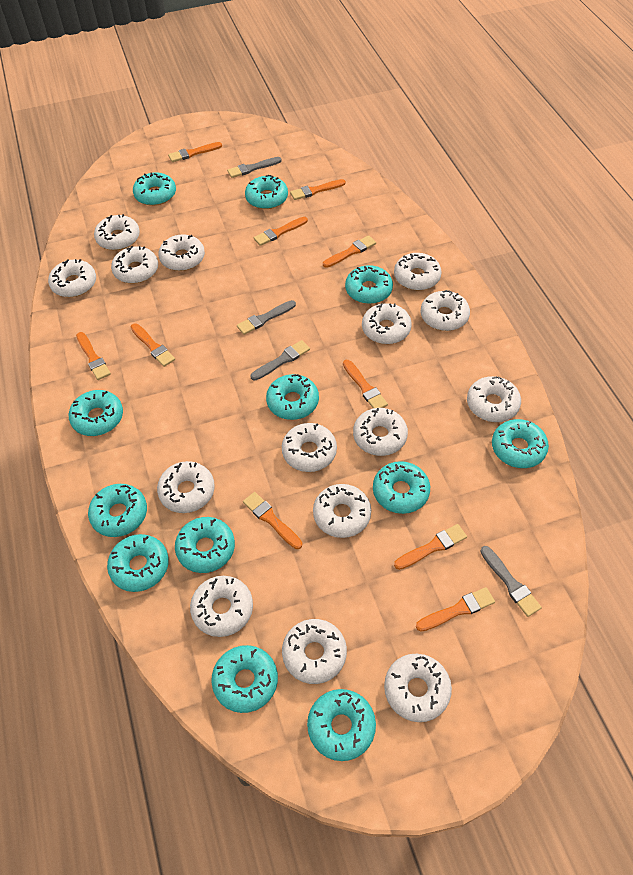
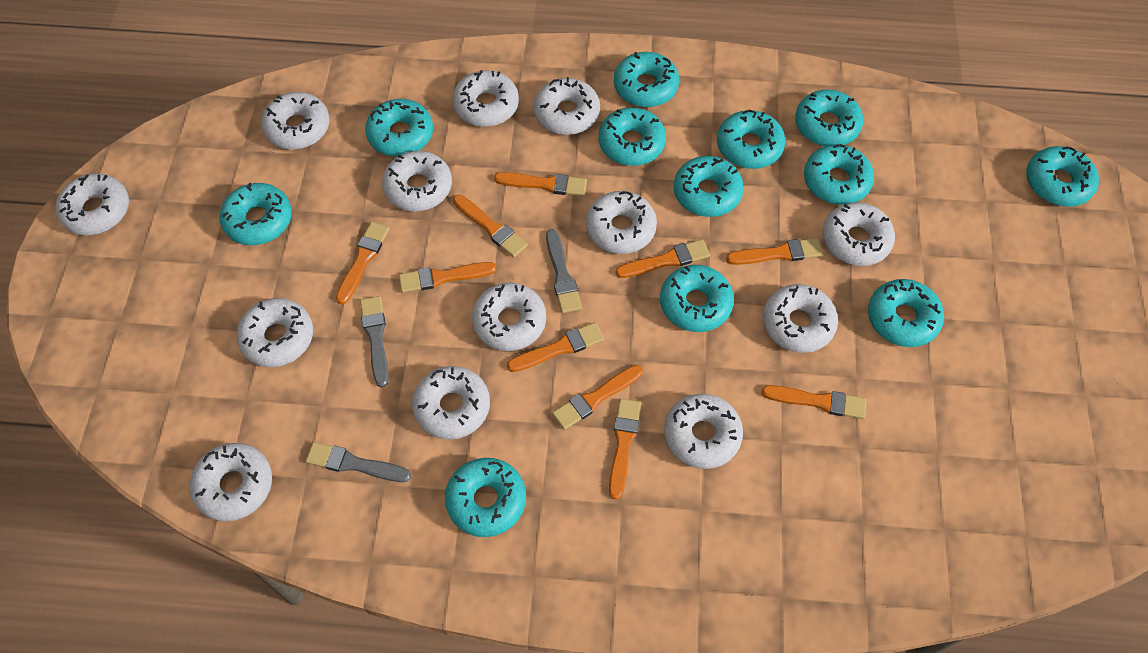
grey brush: [227,157,282,178] [237,300,296,335] [251,340,310,381] [480,546,542,617] = 4 -> [306,442,411,482] [360,296,389,388] [546,229,582,313] = 3
white donut: [48,259,96,297] [94,214,140,250] [111,246,158,284] [157,461,215,513] [158,234,205,271] [190,576,253,637] [282,423,337,472] [282,619,347,684] [313,484,371,538] [353,408,408,456] [362,303,412,344] [384,654,452,722] [394,253,442,290] [421,290,470,331] [467,376,521,422] = 15 -> [55,173,129,236] [190,443,272,521] [237,298,313,367] [261,92,329,150] [382,151,452,211] [412,366,490,440] [453,70,519,127] [472,283,546,351] [534,77,600,135] [586,191,657,254] [664,394,743,469] [763,284,838,353] [822,202,895,266] = 13

